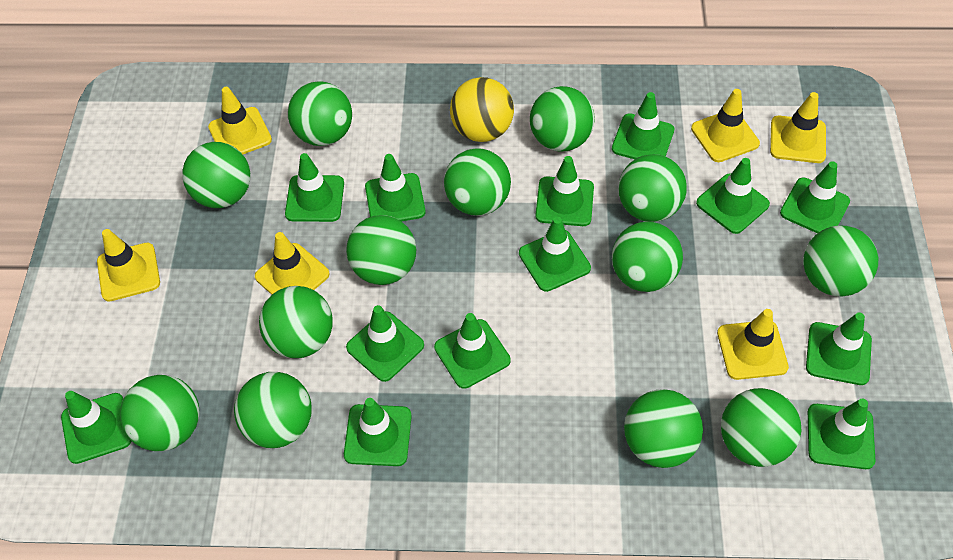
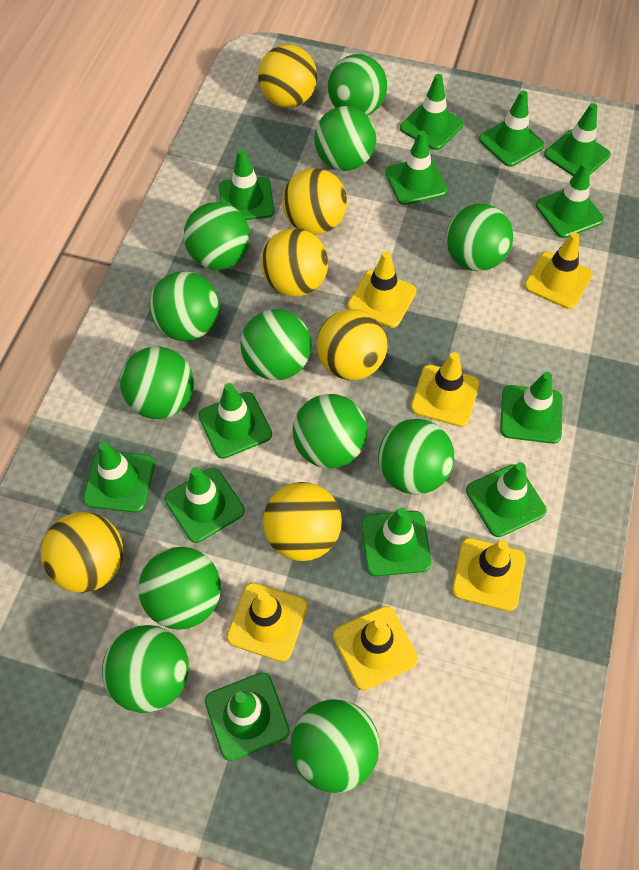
green ball: [120,375,199,451] [182,142,250,208] [234,372,312,448] [259,286,333,358] [288,82,352,146] [346,215,416,285] [444,148,511,216] [530,86,595,151] [612,221,683,292] [618,154,687,222] [624,389,703,468] [721,388,801,467] [803,225,878,296] = 13 -> [102,625,189,713] [120,347,194,419] [138,547,221,630] [149,271,219,341] [184,202,250,270] [240,309,312,380] [291,699,380,793] [293,394,367,468] [314,106,376,171] [328,54,387,116] [378,419,454,495] [446,204,513,271] = 12
yellow ball: [450,77,514,142] = 1 -> [41,512,123,593] [258,44,317,108] [261,228,328,297] [263,482,342,561] [282,168,347,235] [317,309,387,380] = 6

